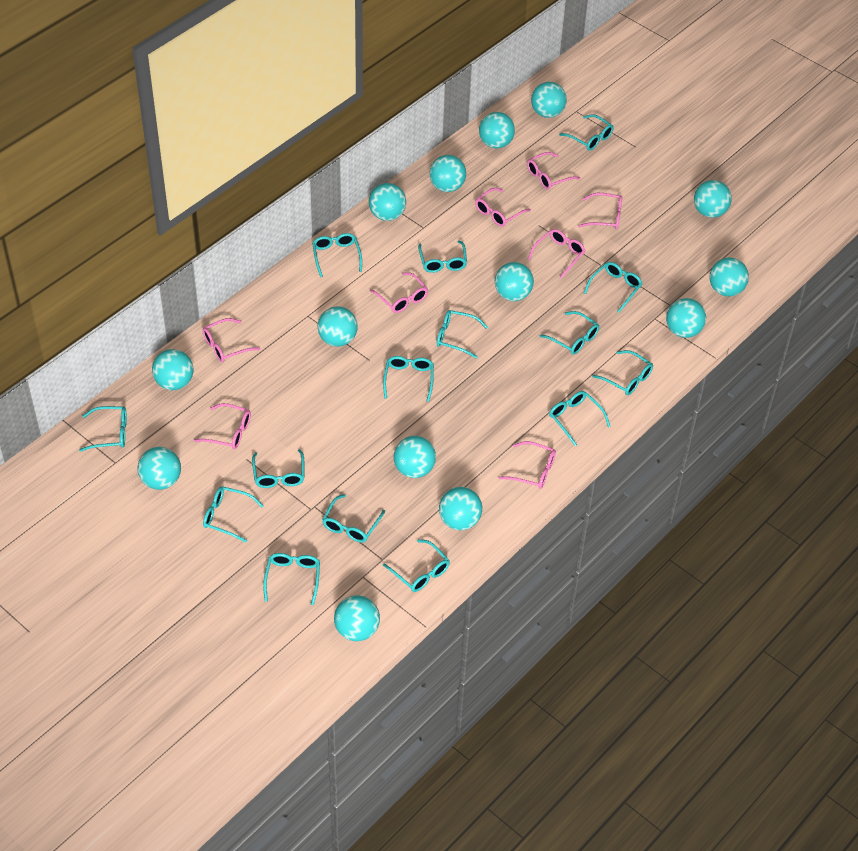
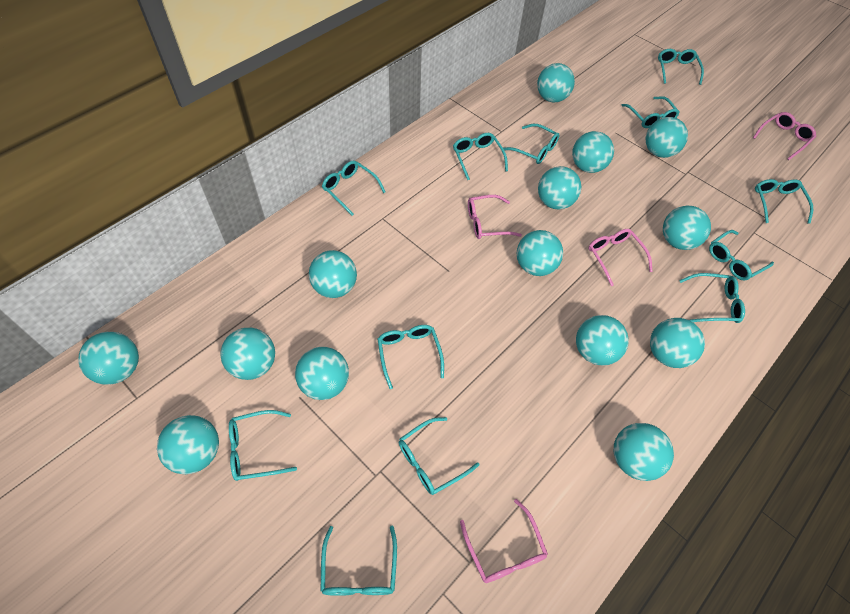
pink glasses: [194,403,251,449] [202,318,260,362] [370,272,428,313] [475,188,531,227] [498,441,556,489] [527,152,580,190] [528,229,586,279] [578,193,622,230] = 8 -> [460,499,548,583] [468,195,522,239] [589,229,653,286] [753,112,816,160] = 4
turquoise glasses: [79,406,127,452] [203,486,264,542] [252,449,304,488] [263,553,320,605] [312,233,362,277] [322,494,385,543] [383,356,434,402] [383,539,450,592] [418,240,467,273] [437,310,488,358] [539,311,599,355] [549,391,611,446] [559,114,614,151] [584,262,643,312] [592,350,653,395] = 15 -> [229,410,297,481] [320,525,397,596] [322,161,385,216] [378,325,444,389] [399,417,479,495] [453,133,508,180] [503,124,560,164] [621,96,680,128] [658,49,704,85] [679,273,745,323] [709,230,774,281] [755,179,813,224] = 12

